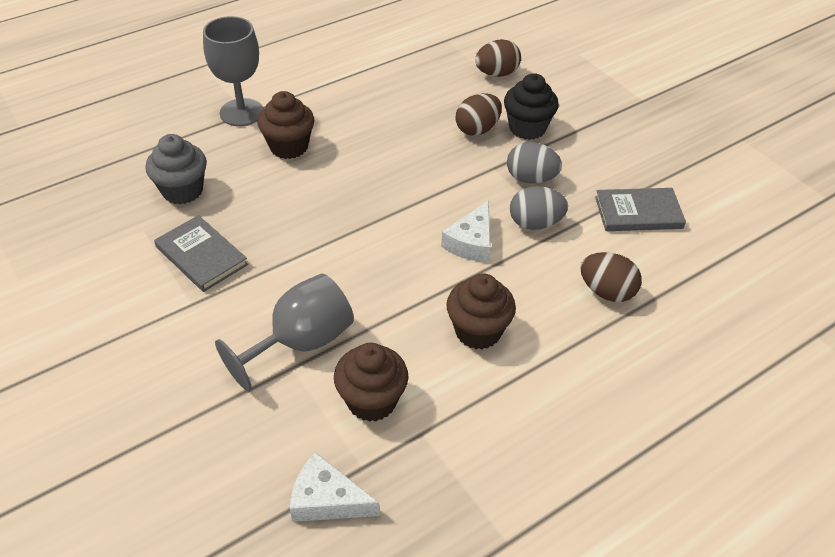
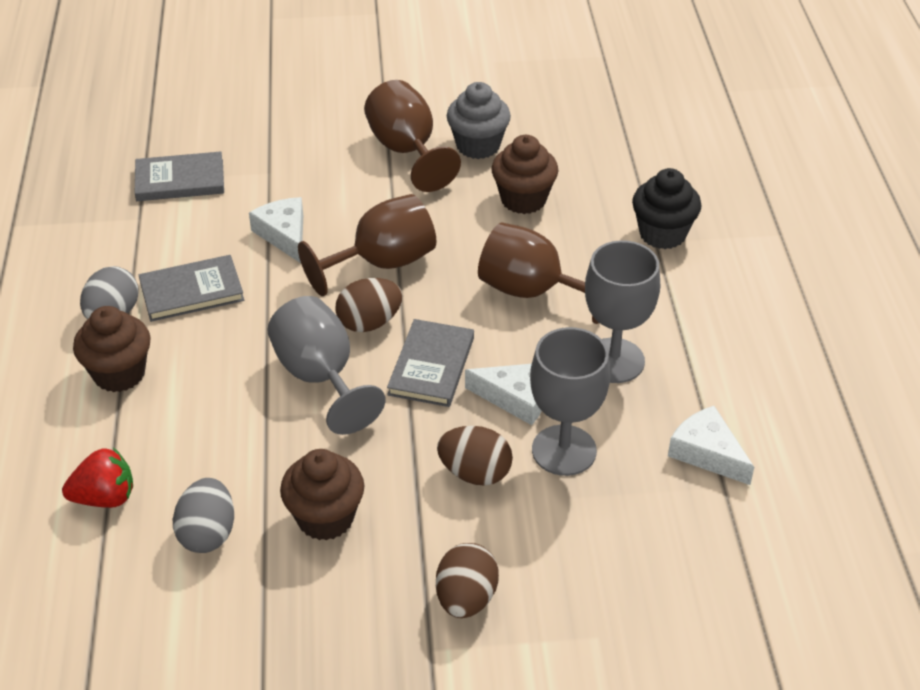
brown goblet: none = 0 -> [298,194,437,296] [364,80,461,192] [478,222,599,324] = 3
grey book: [154,215,248,292] [595,188,686,231] = 2 -> [135,152,224,201] [139,255,244,322] [387,319,474,407] = 3
grey goblet: [203,16,263,126] [215,274,354,391] = 2 -> [267,296,386,435] [530,327,610,476] [585,240,660,383] = 3
red strawberry: none = 0 -> [62,448,133,508] = 1
white cheese: [290,452,379,522] [441,200,491,262] = 2 -> [249,197,303,263] [465,364,542,425] [668,406,754,485] = 3

